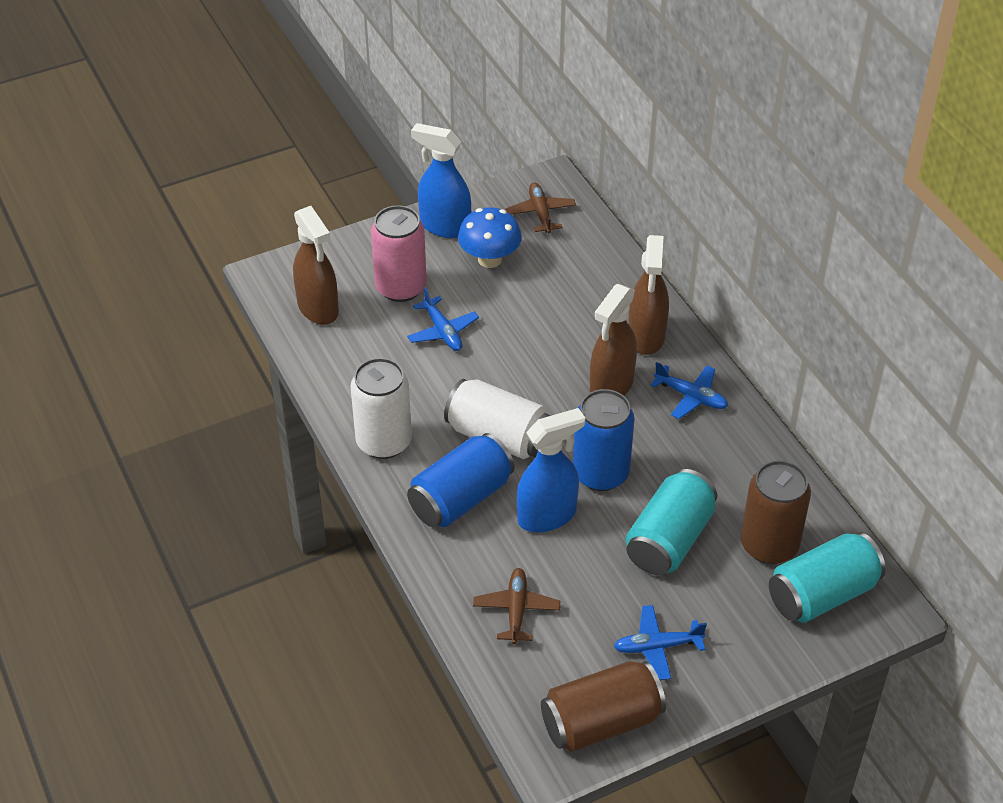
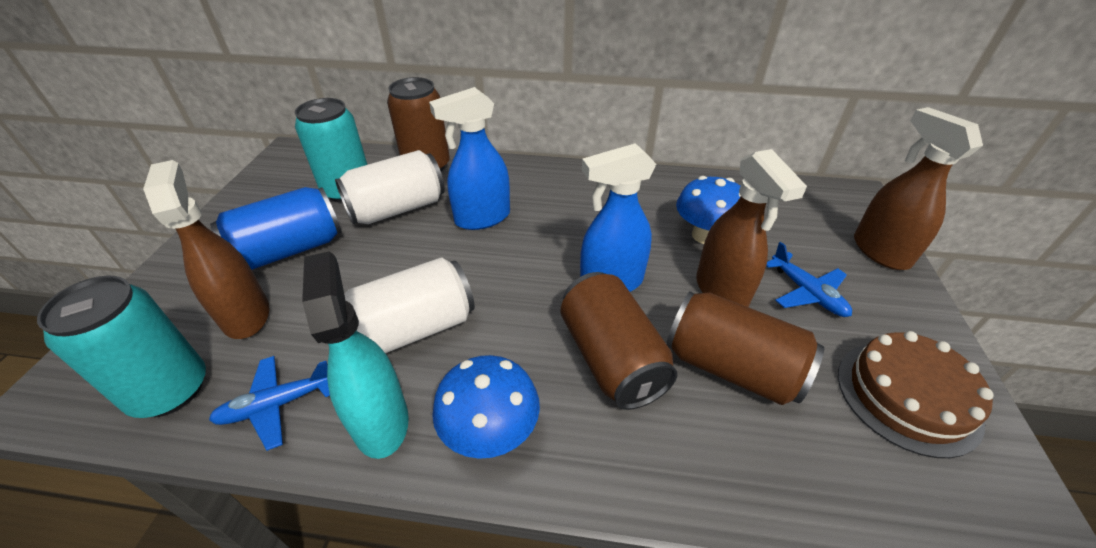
blue can: [407,433,514,527] [573,389,634,491] = 2 -> [210,187,342,270] = 1
blue mushroom: [458,207,522,268] = 1 -> [432,355,540,459] [676,176,741,244] = 2
blue plane: [407,288,479,351] [614,605,707,680] [650,362,728,419] = 3 -> [209,356,330,451] [766,242,852,317] = 2
brown cake: none = 0 -> [838,331,994,458] = 1
brown can: [541,661,666,752] [741,460,811,564] = 2 -> [387,77,450,171] [561,272,677,410] [666,291,824,405] = 3
brown plane: [473,568,560,644] [505,183,576,233] = 2 -> none = 0
pink can: [371,205,427,302] = 1 -> none = 0
turquoise spray bottle: none = 0 -> [302,251,409,459] = 1

